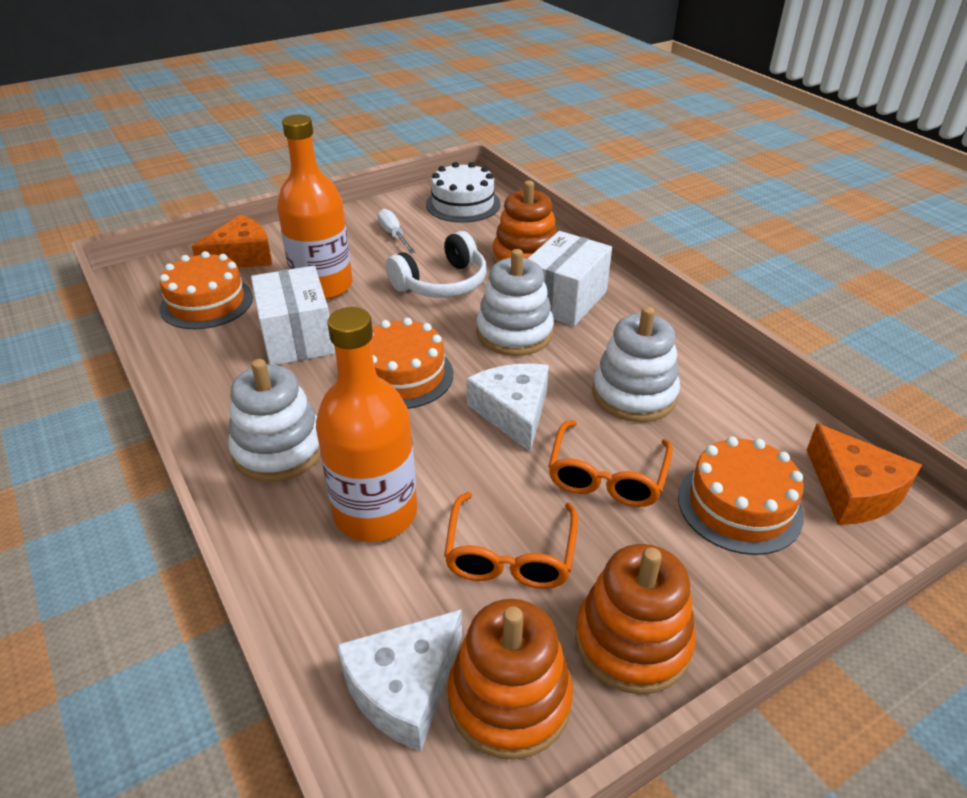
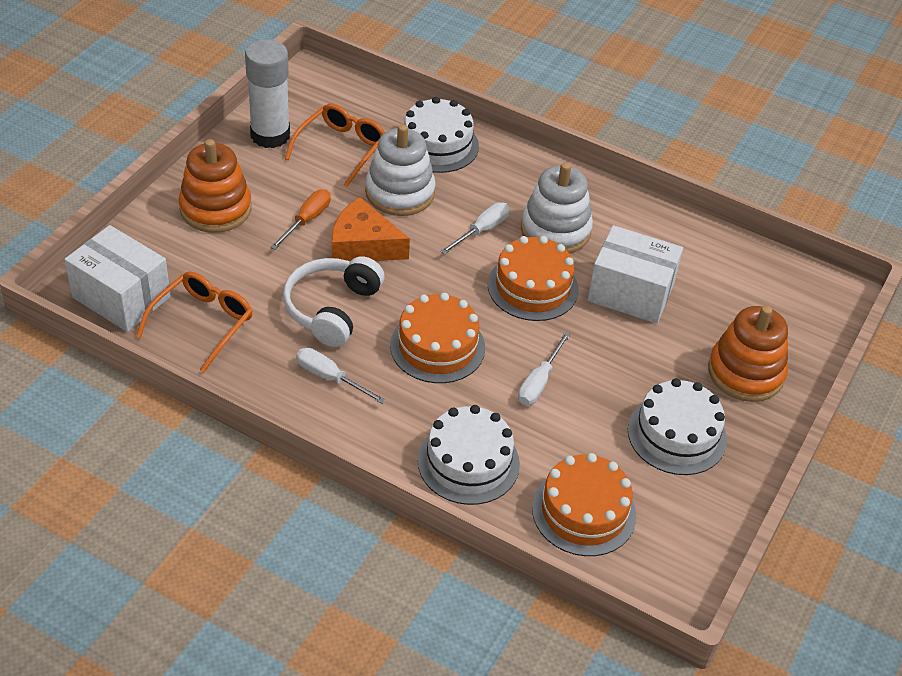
orange bottle: [277,115,353,300] [316,307,417,542] = 2 -> none = 0
orange cheese: [191,215,272,268] [807,423,922,525] = 2 -> [332,197,410,261] = 1
orange screwdriver: none = 0 -> [270,189,331,250] = 1
orange stacking toy: [448,599,573,760] [492,180,557,264] [575,544,696,694] = 3 -> [179,139,252,233] [708,306,788,402] = 2
white cake: [426,162,501,223] = 1 -> [404,97,479,173] [418,405,520,505] [628,378,727,475] = 3
white cheese: [336,609,462,751] [466,363,549,452] = 2 -> none = 0
white glue stick: none = 0 -> [245,39,290,148] = 1
white screwdriver: [377,209,415,253] = 1 -> [296,348,386,404] [440,202,510,254] [518,332,570,405] = 3
white stacking toy: [228,359,321,482] [476,249,554,356] [592,306,680,422] = 3 -> [365,124,436,216] [521,162,593,254] = 2

